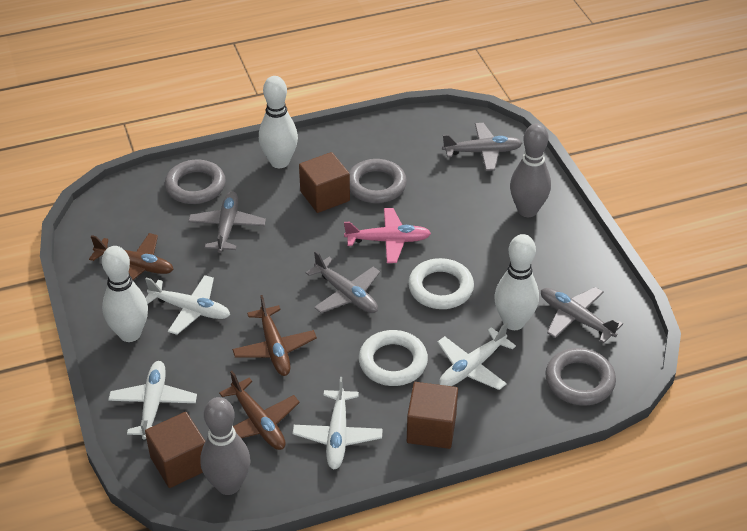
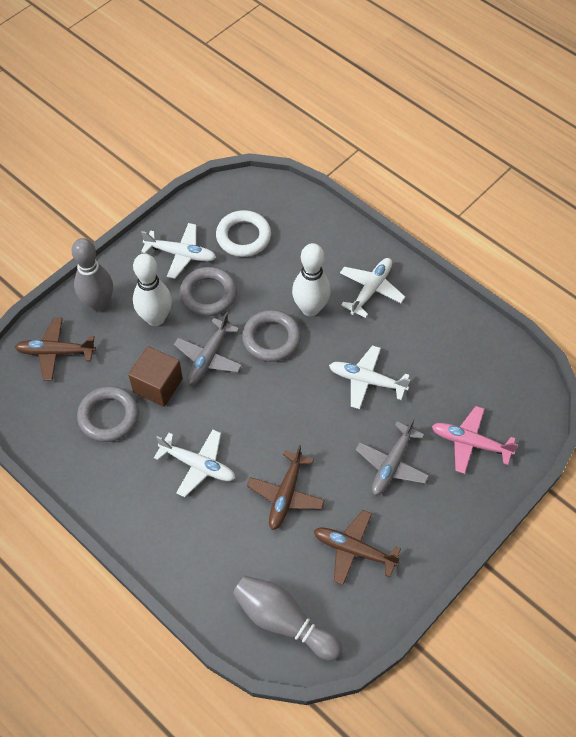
brown cube: [145,412,206,488] [299,152,350,213] [407,382,458,449] = 3 -> [128,346,183,407] = 1
grey plane: [188,191,266,253] [306,251,380,313] [442,123,522,171] [541,287,623,343] = 4 -> [174,312,242,384] [355,418,430,495] = 2
white bowling pin: [102,246,148,342] [259,76,298,168] [494,234,539,330] = 3 -> [133,253,172,326] [292,243,331,316] = 2
white ring: [359,330,428,386] [408,258,474,309] = 2 -> [216,210,271,257] = 1

